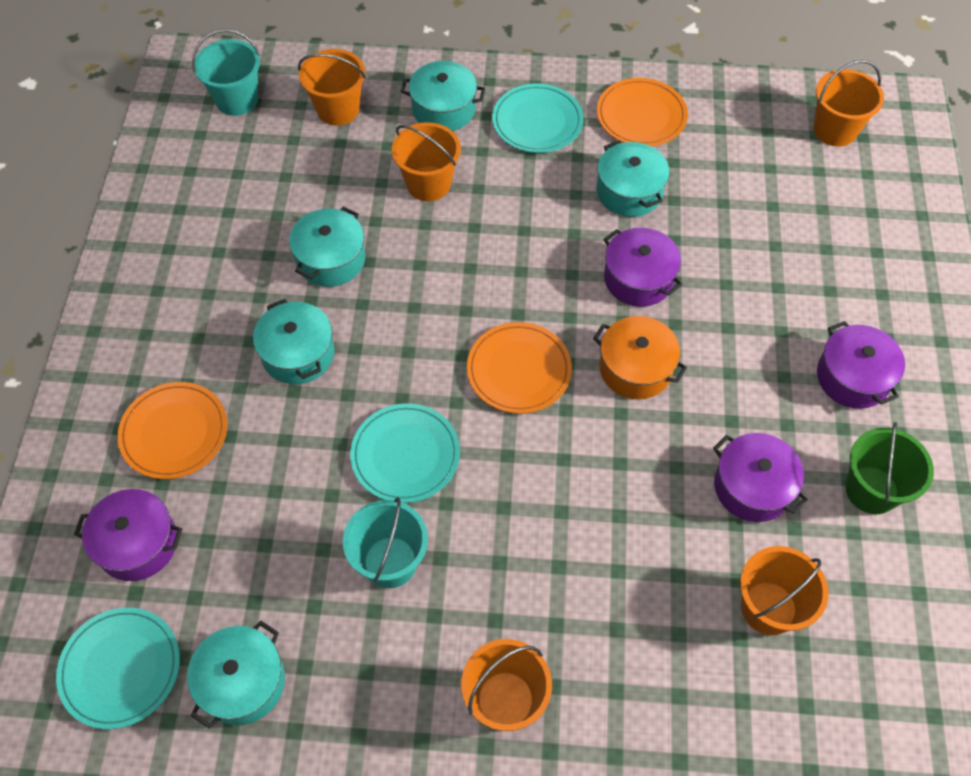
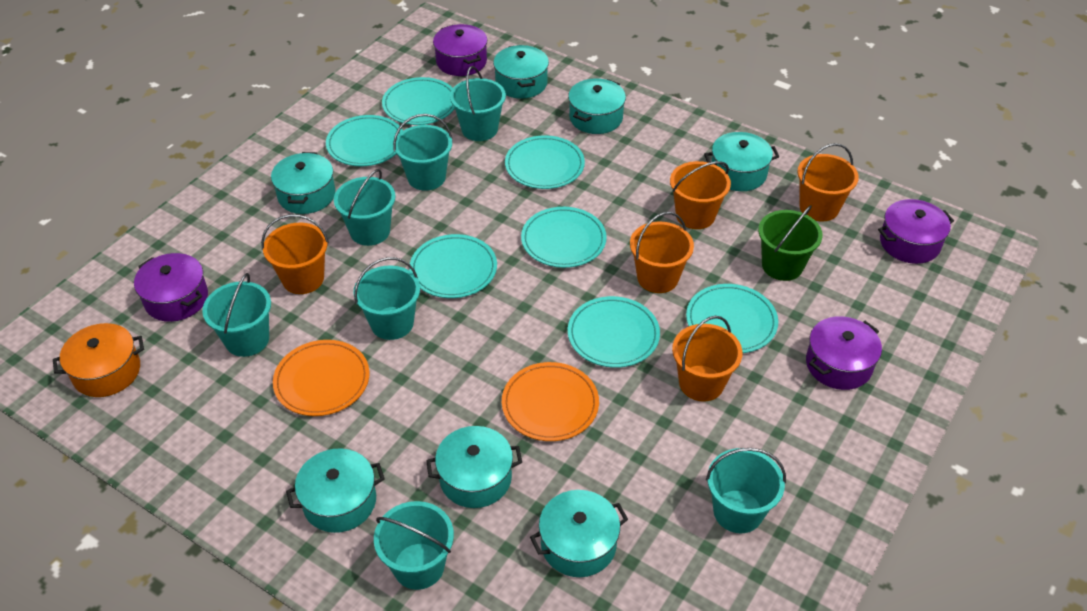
orange plate: [118,382,228,479] [467,322,572,414] [597,78,688,146] = 3 -> [273,340,370,416] [502,362,599,441] = 2
turquoise bucket: [192,29,260,116] [343,497,428,588] = 2 -> [202,273,271,357] [334,169,395,246] [353,257,420,340] [374,501,454,590] [393,114,452,191] [450,66,506,141] [706,448,786,533] = 7
turquoise plate: [56,607,180,729] [350,403,460,503] [492,84,583,153] = 3 -> [326,115,403,166] [382,77,455,125] [409,234,497,298] [505,135,585,189] [521,207,607,268] [568,296,660,368] [686,284,778,353] = 7
turquoise pot: [187,621,285,729] [253,299,334,384] [289,207,366,287] [401,61,485,131] [596,140,670,217] = 5 -> [271,152,336,214] [286,449,385,533] [426,426,522,508] [493,45,549,99] [530,490,628,577] [568,78,626,134] [704,132,779,191] = 7

